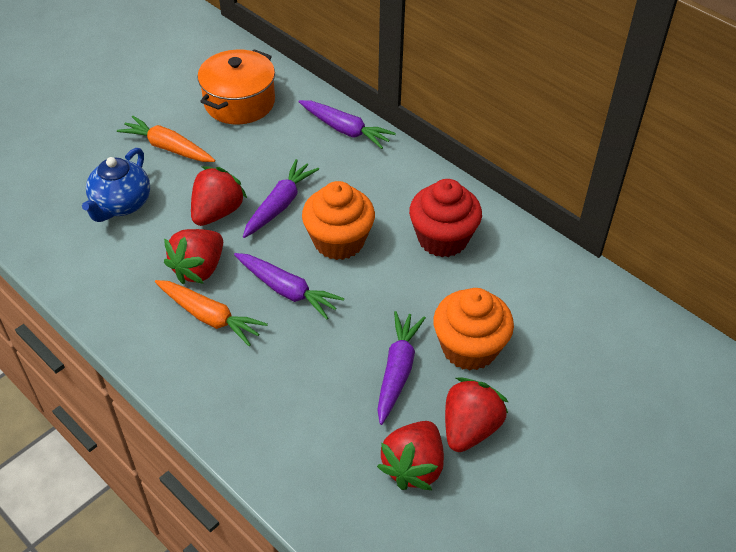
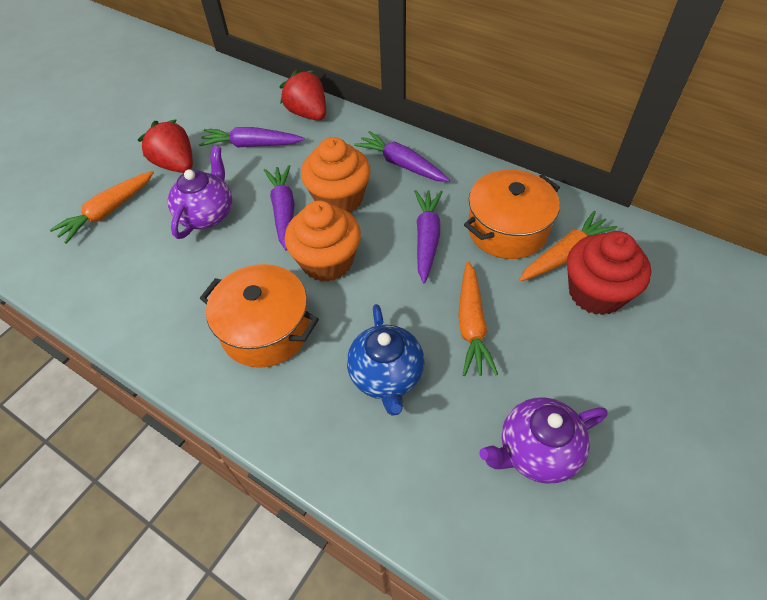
orange carrot: [117,116,215,162] [155,280,268,346] = 2 -> [50,171,154,244] [458,261,498,376] [519,211,617,282] = 3
orange pot: [197,49,275,124] = 1 -> [200,264,319,368] [464,170,560,259] = 2
purple teapot: none = 0 -> [168,146,232,239] [479,397,608,484] = 2
red strawberry: [164,229,223,284] [191,166,247,226] [377,421,444,490] [445,377,508,452] = 4 -> [138,119,193,173] [279,69,326,120] = 2

